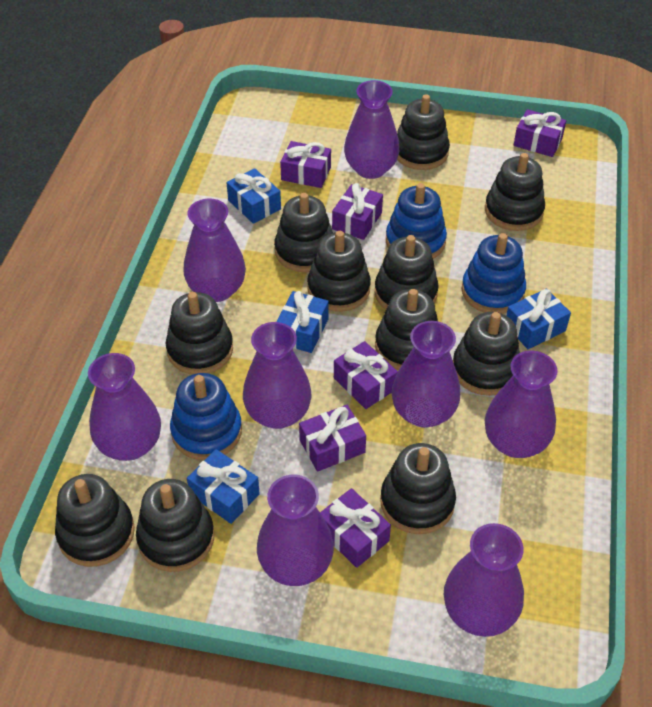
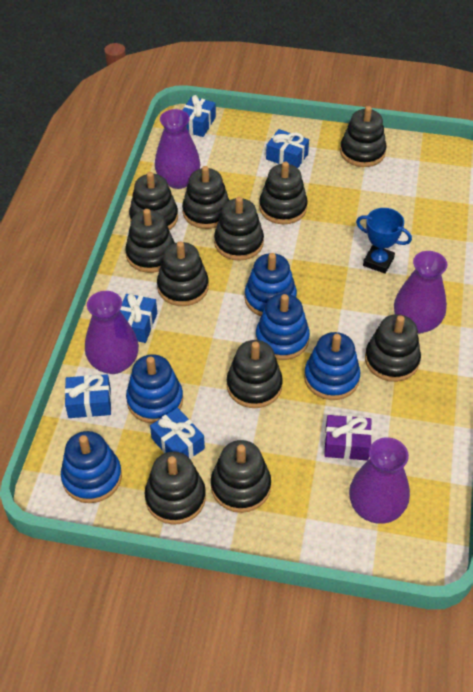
blue gift: [187,449,260,524] [227,168,281,224] [276,291,329,353] [506,289,571,349] = 4 -> [65,374,111,418] [120,293,157,343] [150,408,205,459] [183,95,216,137] [266,129,309,168] = 5
blue stacking toy: [170,373,242,460] [386,183,447,259] [461,233,526,314] = 3 -> [61,431,122,503] [126,354,183,423] [245,253,297,316] [256,294,310,360] [304,332,360,400] = 5
blue trophy: none = 0 -> [356,208,412,274] = 1
purple gift: [280,141,331,188] [299,405,366,472] [320,488,391,568] [332,183,383,240] [334,341,398,409] [514,109,566,157] = 6 -> [324,415,372,461] = 1
purple vase: [88,353,161,461] [184,198,246,302] [243,322,312,429] [257,475,334,586] [344,80,399,179] [391,321,460,428] [444,523,524,637] [485,351,558,458] = 8 -> [85,291,139,374] [155,109,200,189] [349,437,410,524] [394,251,447,334] = 4

